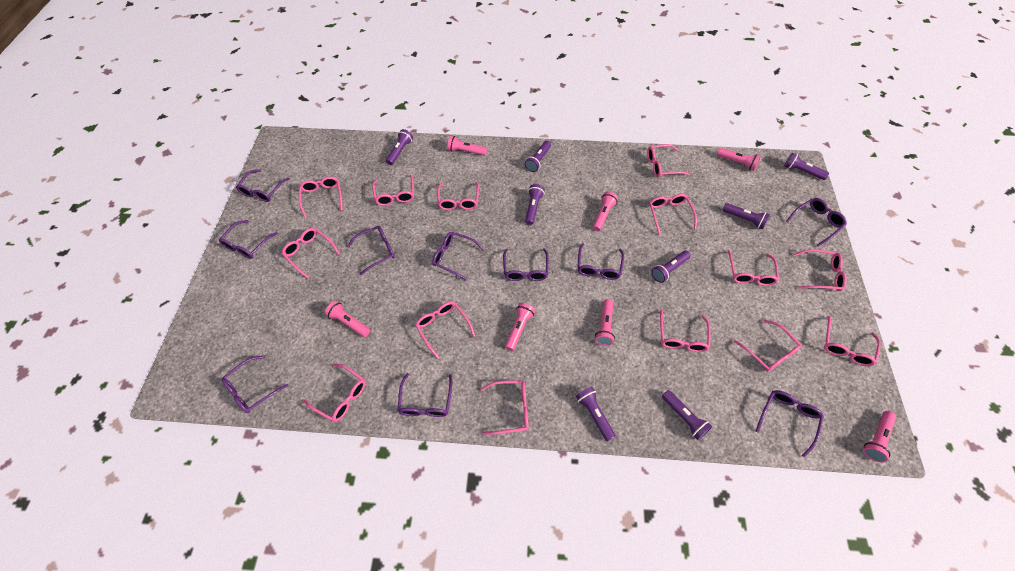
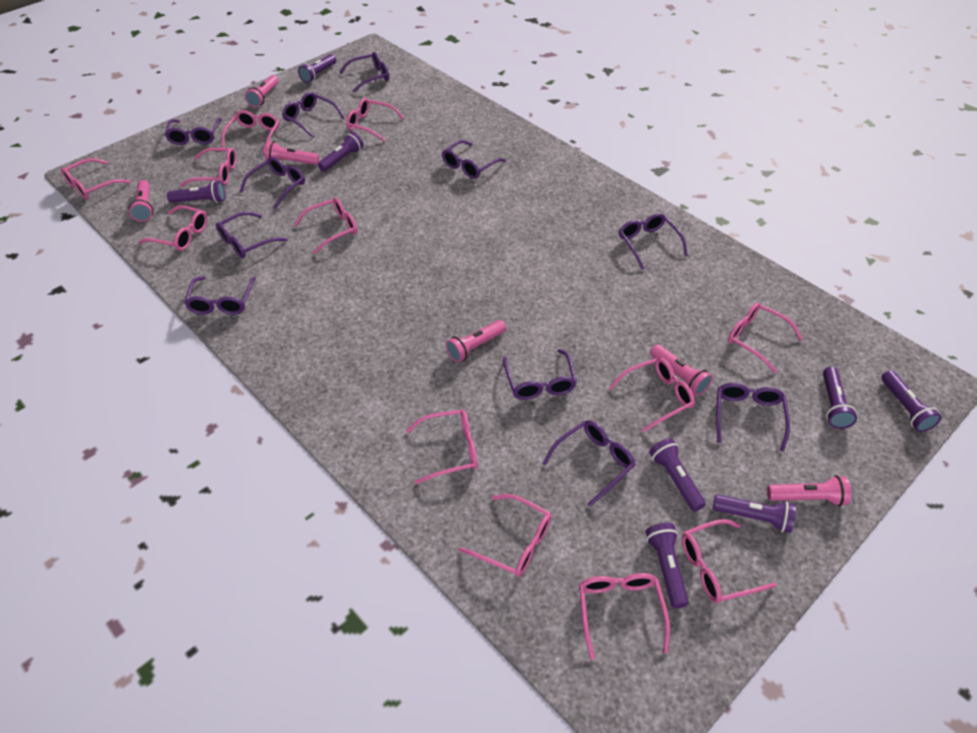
pink flashlight: [325,301,370,337] [447,136,487,155] [505,303,535,351] [593,191,618,231] [595,299,615,346] [717,148,760,171] [863,411,897,462] = 7 -> [129,180,153,222] [245,75,278,107] [265,141,319,165] [446,320,506,363] [650,344,712,396] [767,475,851,506] = 6
pink glasses: [282,228,340,279] [299,177,343,218] [304,364,366,422] [372,175,414,206] [415,301,475,359] [437,182,479,210] [481,380,529,435] [647,144,690,178] [649,194,697,235] [660,310,711,352] [728,250,779,286] [734,320,802,372] [793,249,847,291] [824,316,881,366] = 14 -> [61,158,131,199] [139,205,208,251] [180,148,236,187] [222,110,279,154] [294,197,358,254] [346,98,404,142] [406,410,478,484] [459,494,552,577] [579,573,670,660] [609,358,695,433] [682,519,776,603] [728,302,803,373] = 12
purple glasses: [219,220,278,259] [221,355,288,413] [236,170,290,202] [347,226,395,275] [397,373,452,417] [432,232,485,281] [503,248,549,281] [577,243,624,280] [756,390,824,457] [786,198,847,247] = 10 -> [165,118,222,145] [184,276,256,315] [216,212,287,258] [239,157,305,209] [282,92,344,138] [339,52,389,92] [442,140,506,179] [503,349,577,400] [542,420,636,507] [619,213,688,270] [716,383,790,452] = 11

